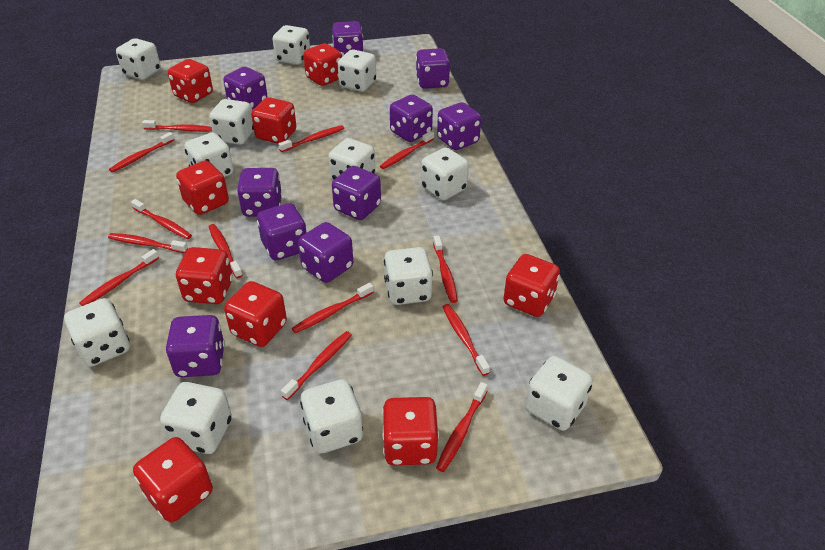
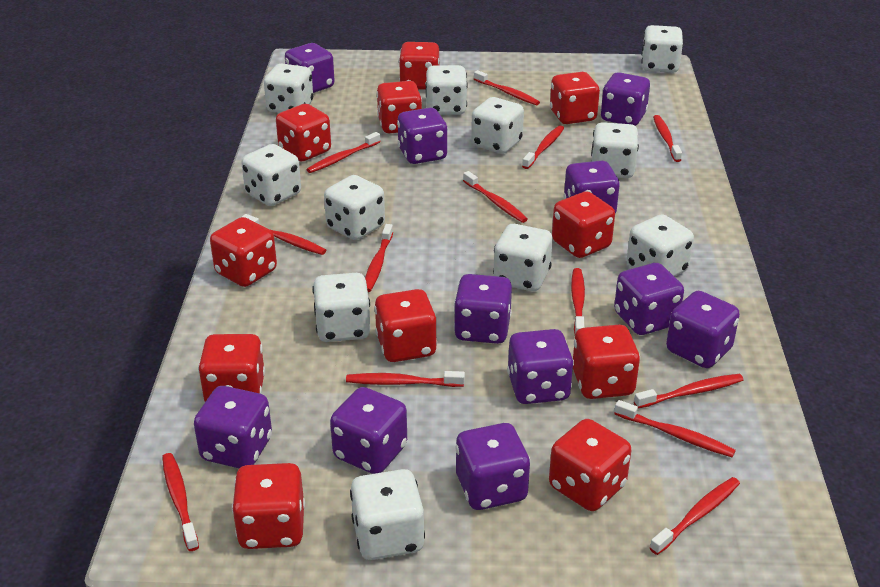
purple dice: [166,315,225,377] [223,67,268,109] [237,168,282,217] [257,203,306,260] [298,222,353,283] [332,21,364,57] [332,166,381,220] [390,95,433,142] [416,48,450,89] [437,102,481,150] = 10 -> [194,386,272,468] [285,43,335,93] [330,387,407,474] [397,108,448,164] [454,274,512,344] [455,423,530,510] [507,329,574,404] [563,161,620,214] [601,72,650,126] [614,263,684,335] [666,291,740,368] = 11
red dice: [133,437,213,522] [168,59,213,103] [176,161,229,215] [176,247,233,304] [224,281,287,347] [251,97,296,144] [303,43,342,86] [382,397,439,465] [503,254,560,317] = 9 -> [198,334,265,402] [210,217,277,287] [232,463,305,549] [276,104,331,162] [374,289,437,362] [376,81,422,133] [399,42,439,90] [549,419,631,511] [550,72,600,124] [552,191,615,258] [573,325,640,399] = 11
white dice: [64,298,130,367] [116,38,161,80] [160,382,232,454] [184,133,234,177] [209,99,254,145] [273,25,310,65] [300,379,363,453] [328,138,375,180] [338,49,376,92] [384,247,433,305] [421,148,469,200] [525,356,593,431] = 12 -> [241,144,301,206] [264,63,313,113] [313,273,370,342] [324,175,385,240] [350,469,425,560] [426,65,468,115] [471,97,524,154] [493,224,553,291] [591,122,639,178] [627,214,694,277] [641,25,683,73] = 11

